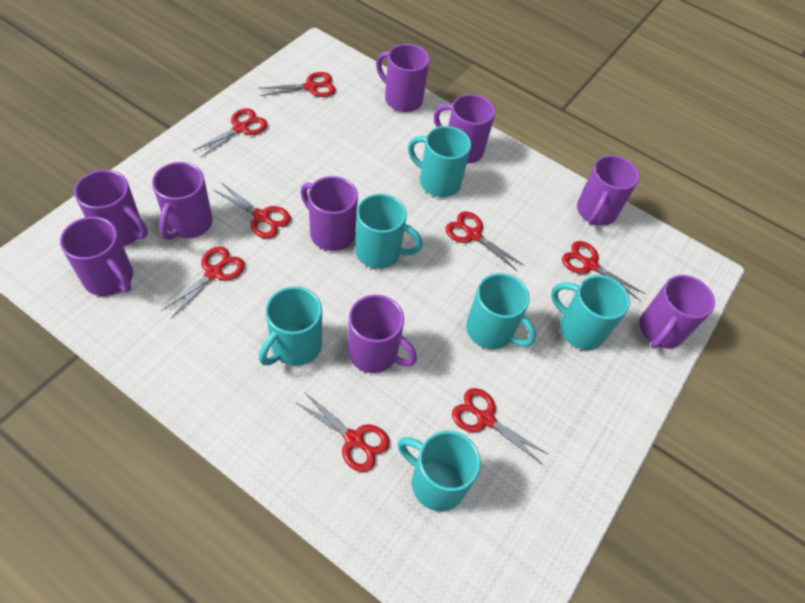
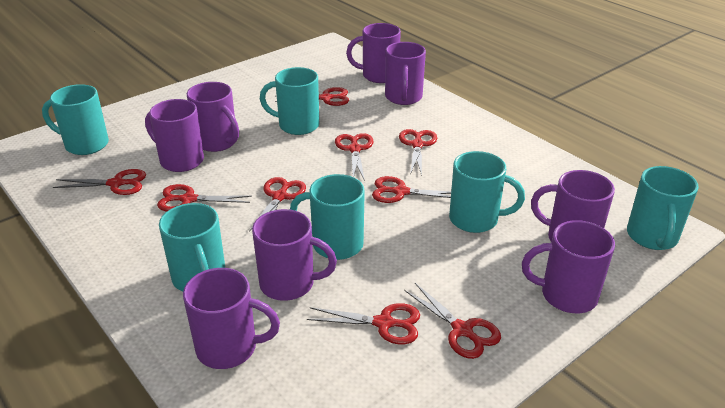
purple mug: [60,217,133,296] [74,170,148,246] [152,162,213,240] [301,176,358,251] [348,295,417,373] [376,44,430,112] [434,94,495,164] [577,155,639,226] [639,275,715,349] = 9 -> [145,99,204,172] [183,268,280,369] [187,82,239,152] [252,209,337,301] [346,23,401,83] [385,42,426,105] [522,220,615,313] [531,170,615,242] = 8
red scissors: [161,246,245,318] [193,108,268,158] [214,182,291,239] [259,72,336,97] [295,392,390,472] [445,212,524,271] [452,388,548,465] [562,241,645,300] = 8 -> [53,169,146,195] [157,184,252,211] [249,177,306,232] [275,87,349,106] [307,303,420,345] [335,133,373,181] [372,176,451,203] [399,129,437,176] [404,283,501,359] = 9

